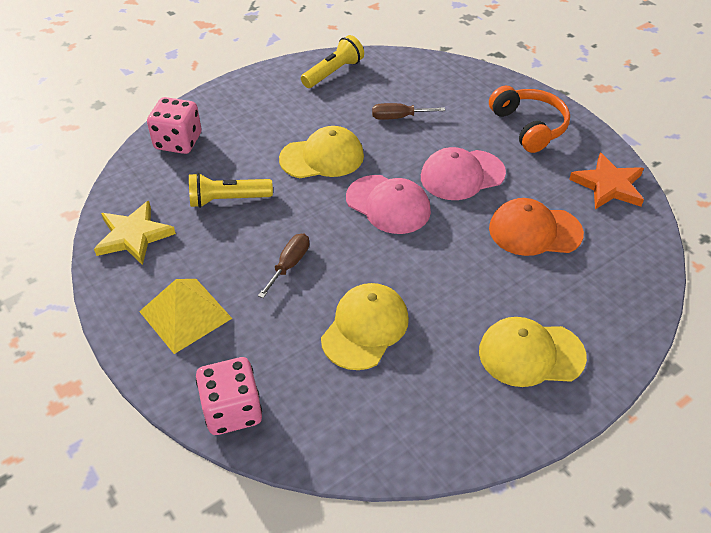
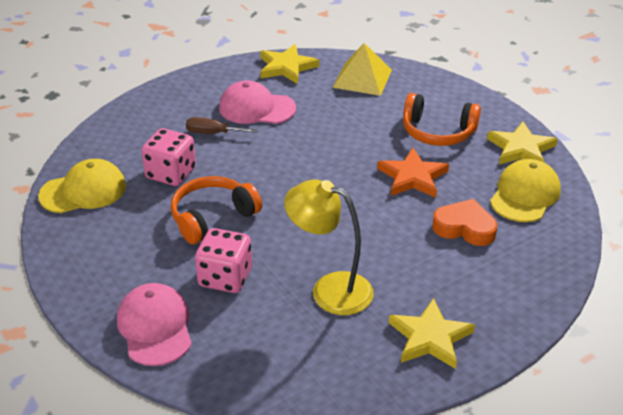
brown screwdriver: [258,233,309,298] [372,103,445,120] = 2 -> [186,117,258,134] = 1
orange cap: [489,198,584,256] = 1 -> none = 0
orange headphones: [489,86,570,153] = 1 -> [171,176,262,244] [403,93,481,146] = 2
orange heart: none = 0 -> [432,199,497,246] = 1
yellow cap: [279,126,364,178] [321,283,409,370] [479,317,587,387] = 3 -> [38,159,126,213] [490,159,561,222] = 2
yellow flashlight: [189,173,273,208] [301,35,364,88] = 2 -> none = 0
yellow lamp: none = 0 -> [284,180,374,315] = 1
yellow star: [94,201,176,265] = 1 -> [260,44,319,84] [389,298,475,369] [487,121,558,164] = 3

